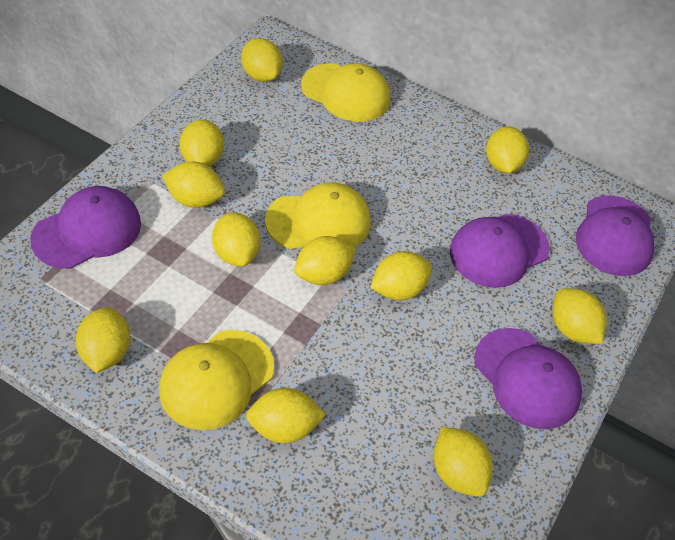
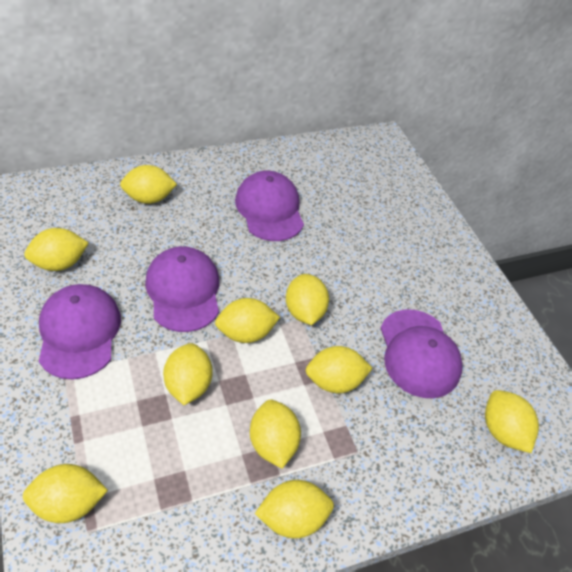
yellow cap: [159,330,274,430] [265,182,371,249] [301,63,390,122] = 3 -> none = 0
yellow lemon: [76,307,131,373] [162,162,225,208] [180,120,224,167] [212,212,260,267] [241,38,283,82] [246,388,326,444] [294,236,356,285] [370,251,432,300] [434,427,493,497] [486,127,529,173] [553,288,607,344] = 11 -> [23,464,108,523] [24,228,89,271] [120,165,177,204] [163,343,212,405] [215,298,280,343] [250,399,301,468] [255,480,334,538] [286,274,329,325] [306,346,373,393] [485,390,539,453] = 10

